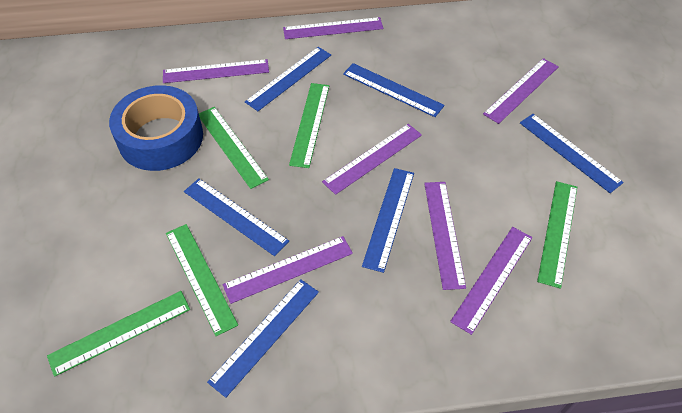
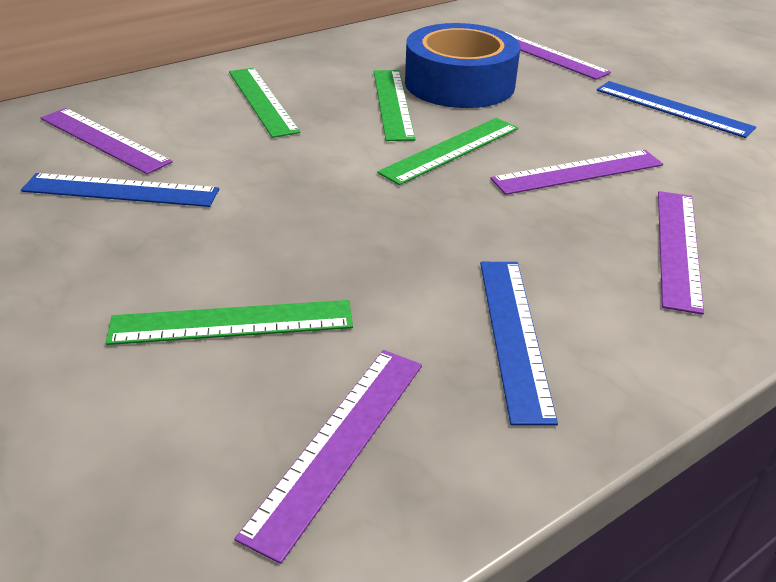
blue ruler: [184,178,289,256] [207,279,319,398] [245,47,331,111] [343,63,445,117] [362,168,414,273] [520,114,624,193] = 6 -> [21,173,219,207] [480,262,558,426] [597,81,756,138] = 3
green ruler: [47,291,190,377] [166,224,238,336] [199,107,269,189] [289,83,329,168] [537,181,577,289] = 5 -> [106,300,353,345] [229,68,300,138] [374,70,416,141] [377,118,518,185] = 4
purple ruler: [163,59,269,83] [223,236,353,304] [283,17,383,39] [322,124,422,195] [424,182,466,290] [450,227,533,335] [483,58,559,124] = 7 -> [41,108,172,174] [235,350,422,564] [491,150,663,195] [504,31,611,80] [658,191,704,315] = 5

